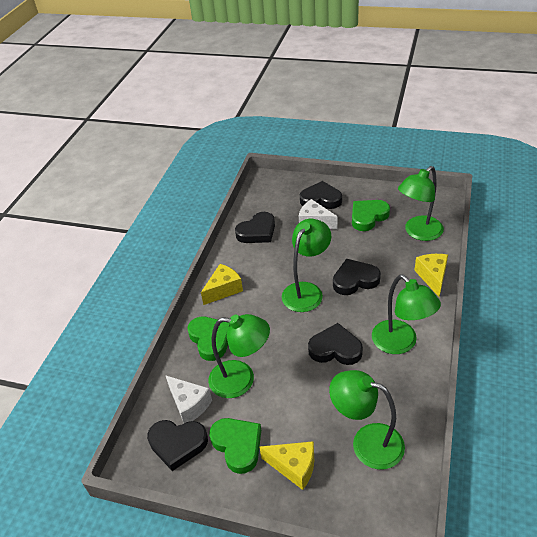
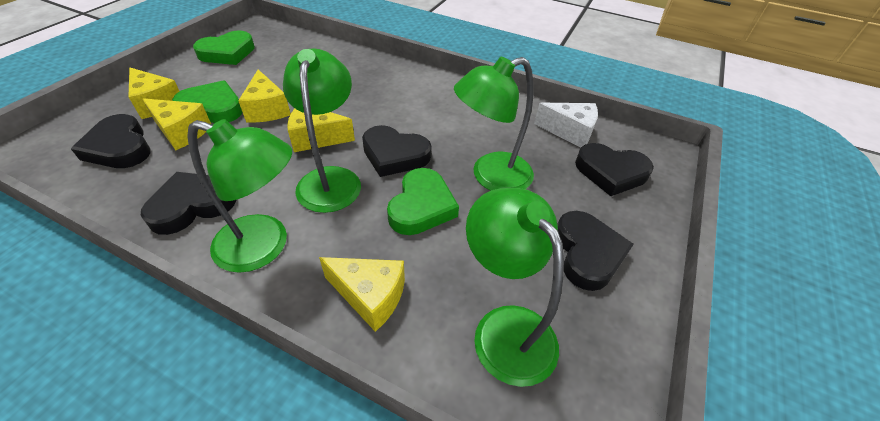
green lamp: [208,314,270,398] [282,219,331,312] [329,370,405,470] [372,275,441,354] [398,166,444,241] = 5 -> [187,119,292,273] [283,48,361,213] [454,57,534,190] [466,188,564,387] = 4
white cheese: [165,375,212,423] [299,199,338,229] = 2 -> [534,103,598,148] = 1
yellow cheese: [201,264,243,305] [259,441,314,490] [414,254,448,297] = 3 -> [129,67,180,119] [142,98,212,150] [238,70,291,122] [287,108,355,152] [319,257,405,332] = 5

